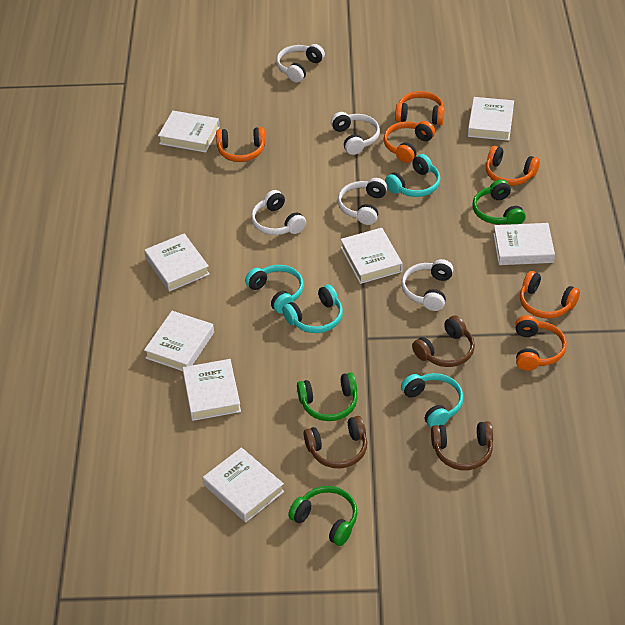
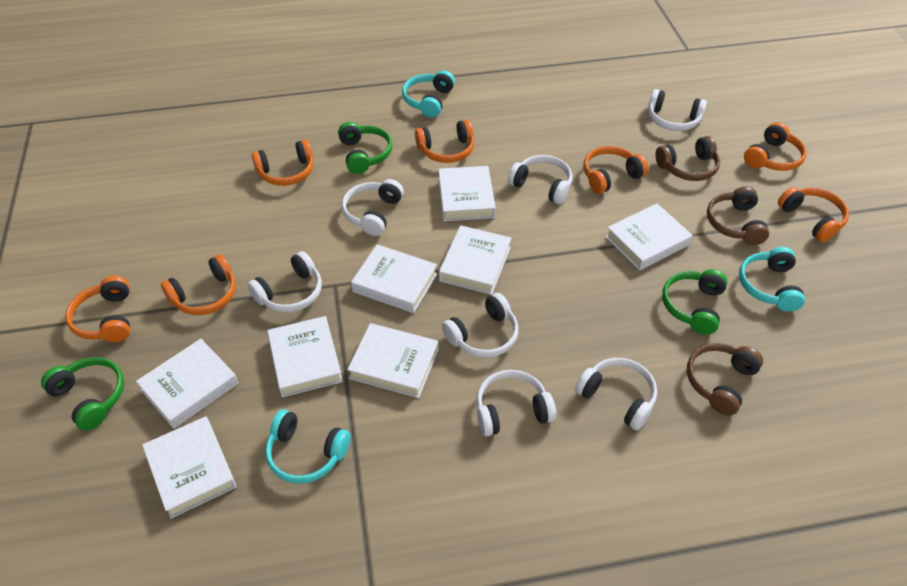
orange headphones: [216,127,265,162] [383,121,435,163] [395,91,444,125] [486,146,540,186] [515,315,567,371] [520,271,580,319] = 6 -> [65,276,130,342] [161,254,236,315] [252,139,314,186] [415,120,474,163] [583,146,649,194] [744,122,807,171] [778,187,849,242] = 7
turquoise headphones: [245,265,304,314] [282,284,343,333] [385,154,441,197] [401,373,463,428] = 4 -> [265,409,351,484] [402,70,455,118] [739,247,805,312] = 3
white headphones: [251,190,306,235] [276,44,325,83] [331,112,380,155] [338,178,387,225] [401,259,453,311] = 5 -> [247,251,322,313] [342,179,404,236] [442,293,518,358] [476,370,556,436] [508,155,572,204] [575,358,657,430] [648,89,707,131] = 7

